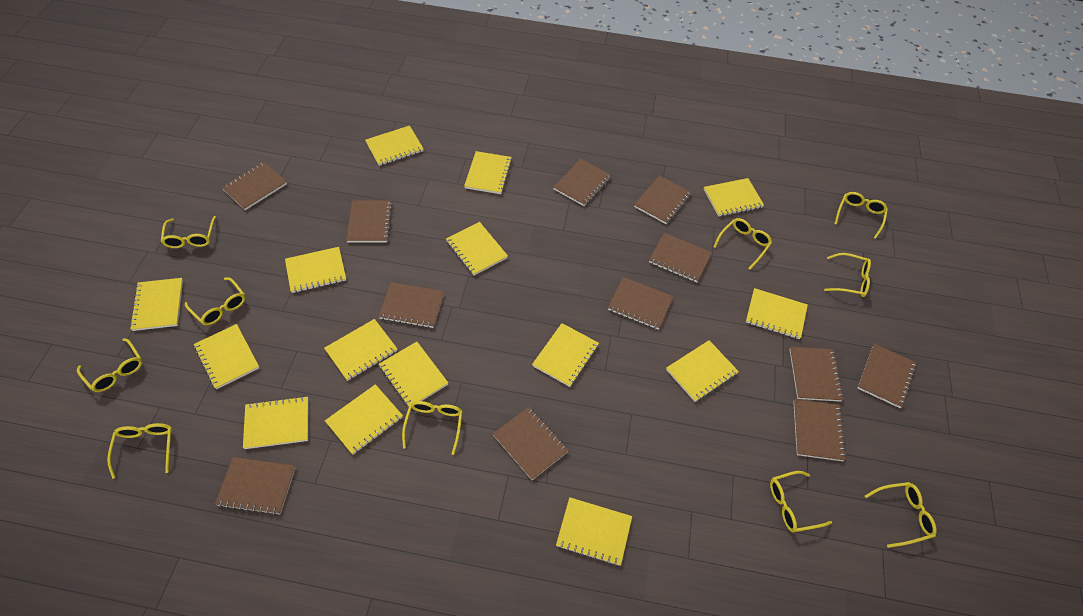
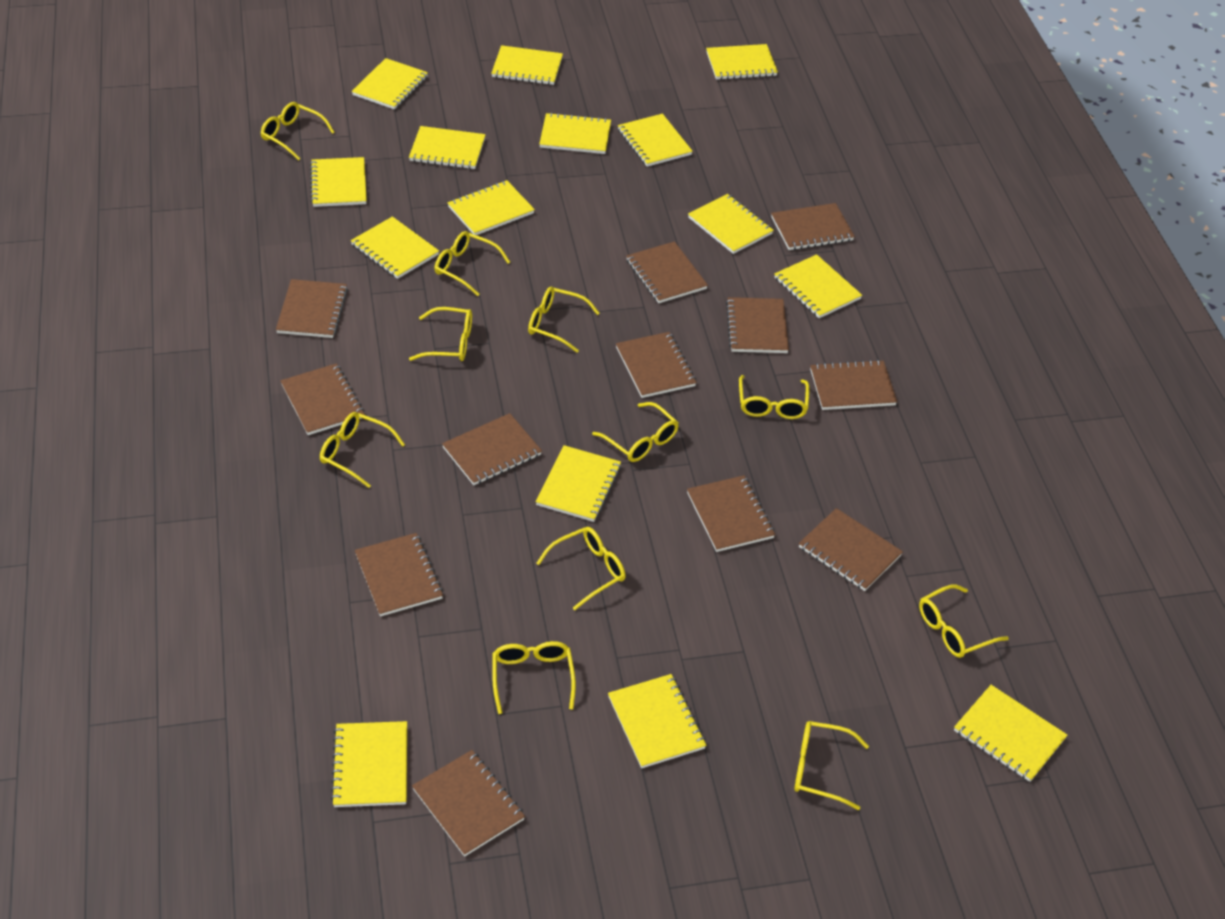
yellow glasses: [77,338,142,392] [107,423,172,479] [161,216,216,248] [185,277,245,325] [402,401,463,455] [714,218,772,269] [770,471,832,533] [824,253,871,297] [835,192,888,239] [865,482,937,548] = 10 -> [260,102,335,161] [320,412,405,488] [409,307,472,361] [434,231,510,296] [492,641,576,714] [528,287,600,353] [536,527,626,610] [592,402,679,462] [739,375,810,419] [794,721,869,810] [919,584,1009,658] = 11

